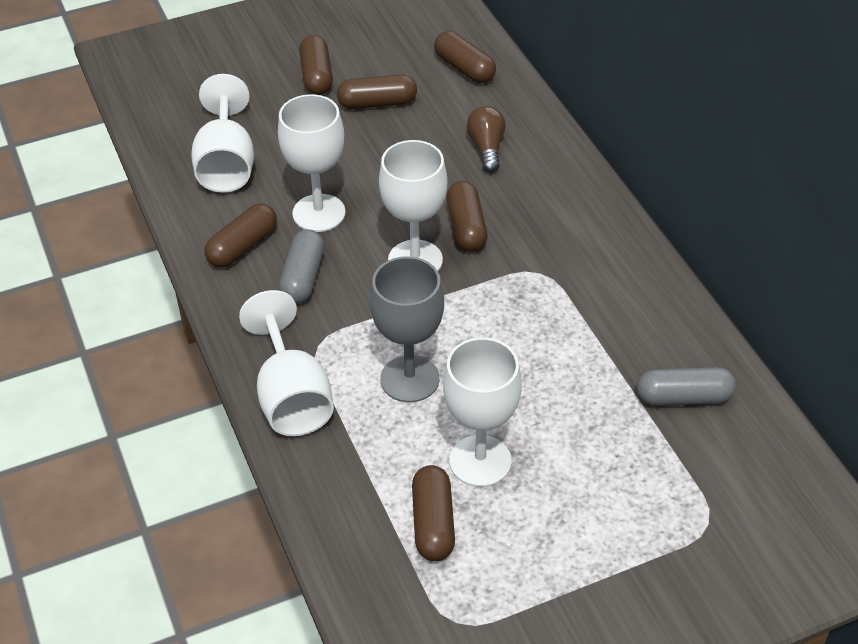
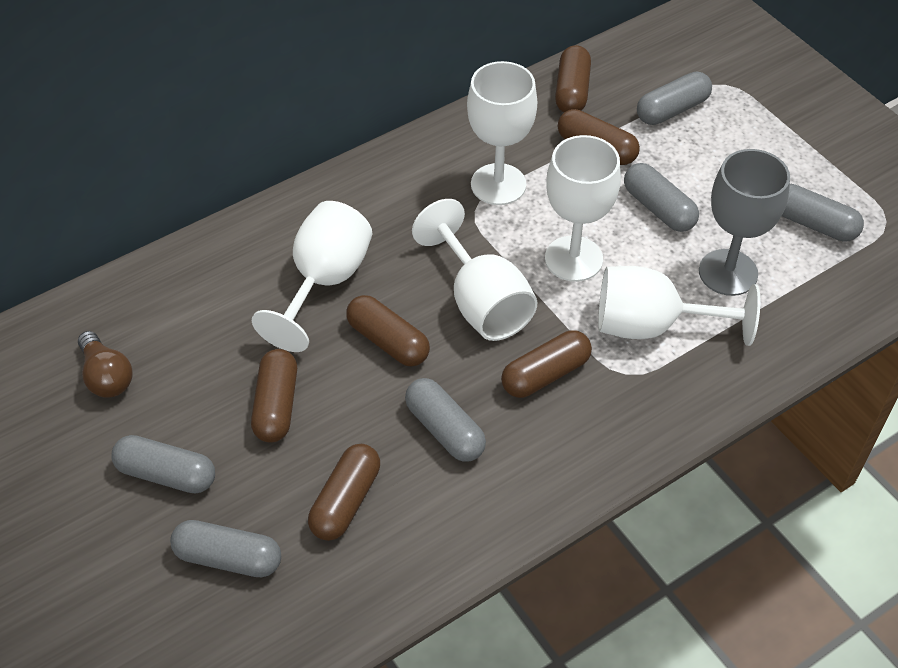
grey capsule: [279,230,324,304] [637,367,736,406] = 2 -> [111,435,215,494] [170,520,281,577] [405,378,486,462] [624,163,699,232] [637,72,712,125] [782,184,864,242] = 6

